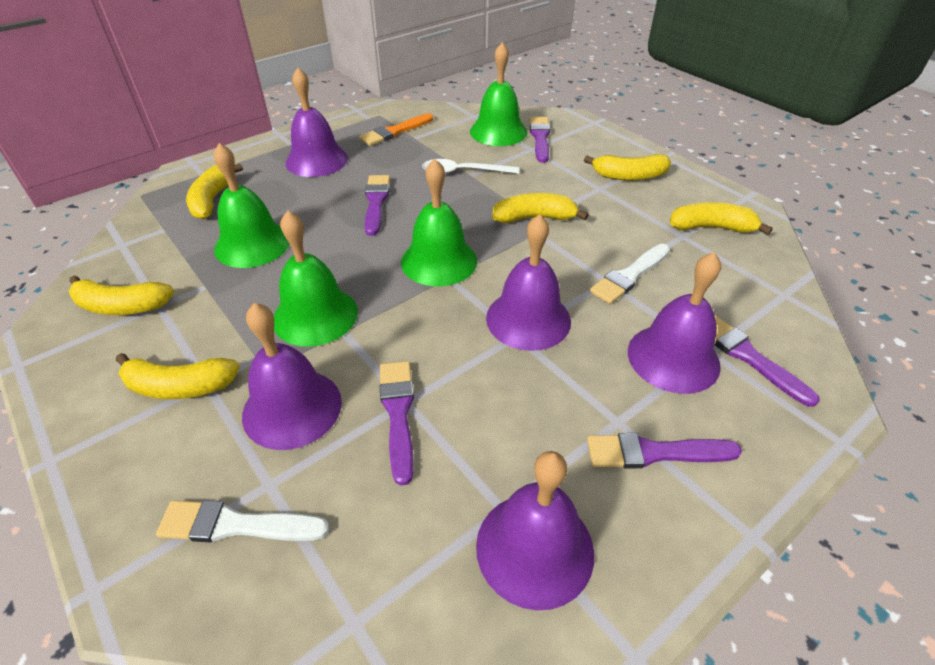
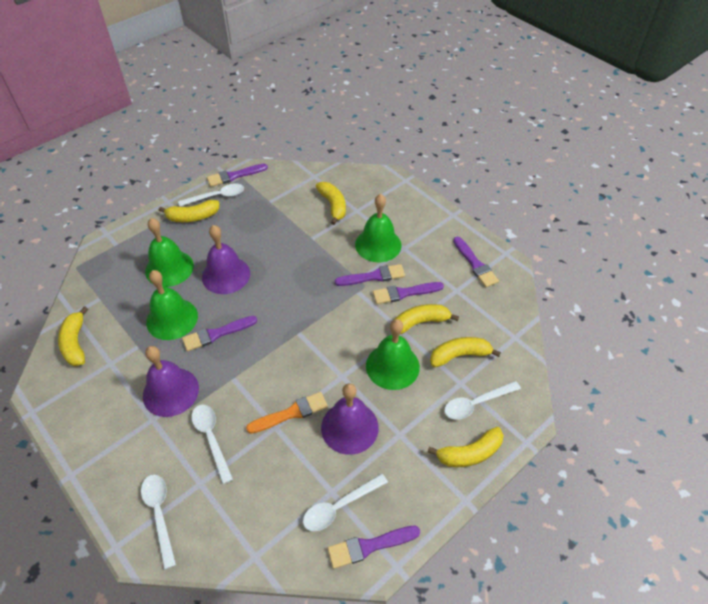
purple bell: [242,303,342,450] [286,68,348,177] [476,451,594,610] [486,214,571,351] [628,252,721,394] = 5 -> [143,346,199,417] [202,225,250,294] [321,383,379,455] = 3
purple brush: [365,175,390,236] [380,361,414,486] [530,117,550,163] [587,433,742,469] [715,315,820,407] = 5 -> [182,316,257,351] [207,164,268,187] [328,526,420,569] [335,264,405,286] [373,282,444,304] [453,237,499,287] = 6
white brush: [156,500,330,543] [590,244,670,304] = 2 -> none = 0
white spoon: [422,159,519,174] = 1 -> [141,474,176,570] [178,183,244,206] [191,404,233,484] [303,474,388,531] [444,381,521,420] = 5

